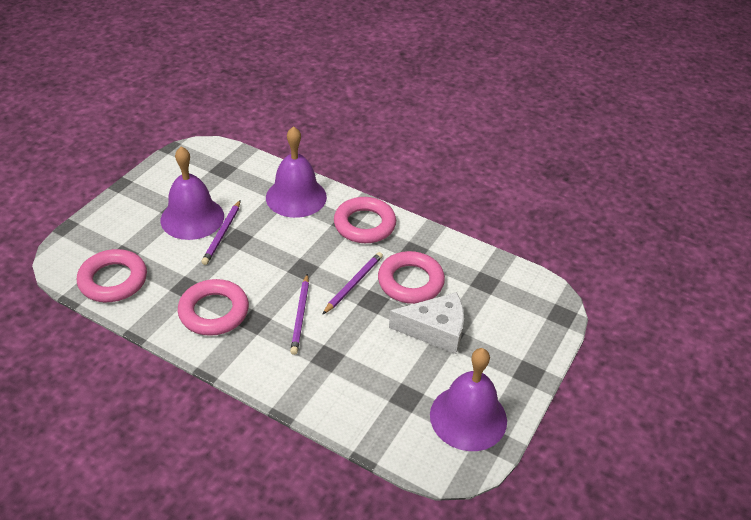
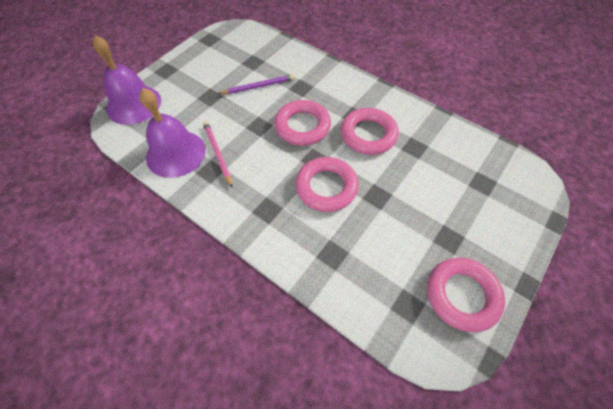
pink pencil: none = 0 -> [203,121,232,187] = 1
purple bell: [161,147,224,240] [266,126,327,218] [430,348,507,451] = 3 -> [92,35,161,125] [139,88,206,178] = 2
purple pencil: [201,200,241,265] [290,274,309,355] [322,252,383,315] = 3 -> [218,74,295,94] = 1
white cheese: [389,292,464,354] = 1 -> none = 0

